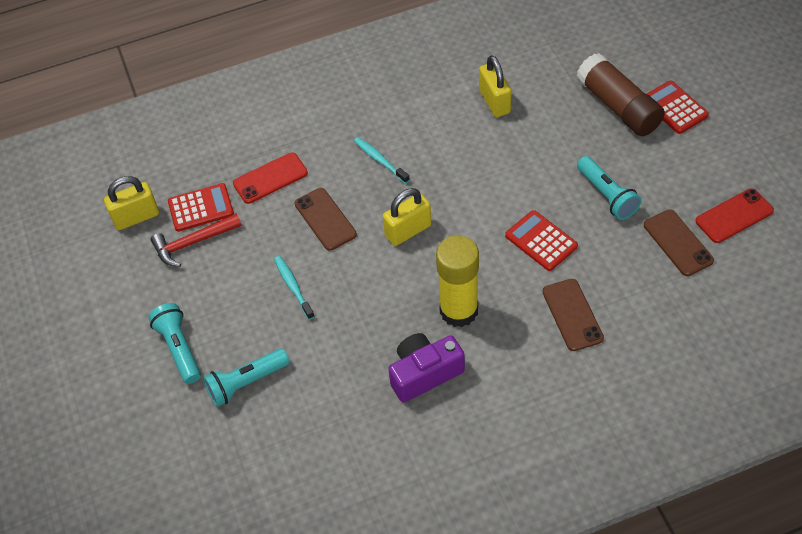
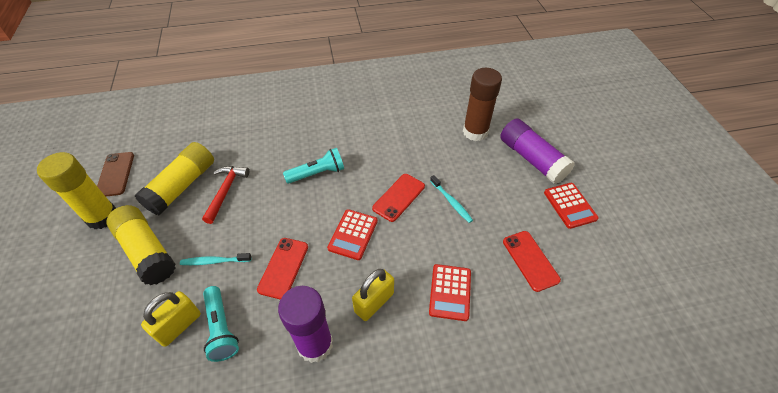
brown phone: [294,188,357,251] [543,279,604,351] [644,210,714,276] = 3 -> [97,152,134,196] = 1
purple camera: [388,333,465,403] = 1 -> none = 0
purple glue stick: none = 0 -> [278,286,333,363] [500,118,575,184] = 2
red phone: [233,152,308,204] [696,188,774,243] = 2 -> [257,238,308,300] [372,174,425,222] [503,231,561,292] = 3
turquoise flashlight: [148,303,201,384] [203,348,290,407] [577,156,641,220] = 3 -> [203,286,239,362] [283,148,344,184] = 2
yellow glue stick: [436,235,479,327] = 1 -> [37,152,116,229] [106,205,176,285] [135,142,214,215] = 3
yellow padlock: [104,176,159,230] [383,188,431,246] [479,55,511,117] = 3 -> [141,291,201,347] [352,269,394,321] = 2

